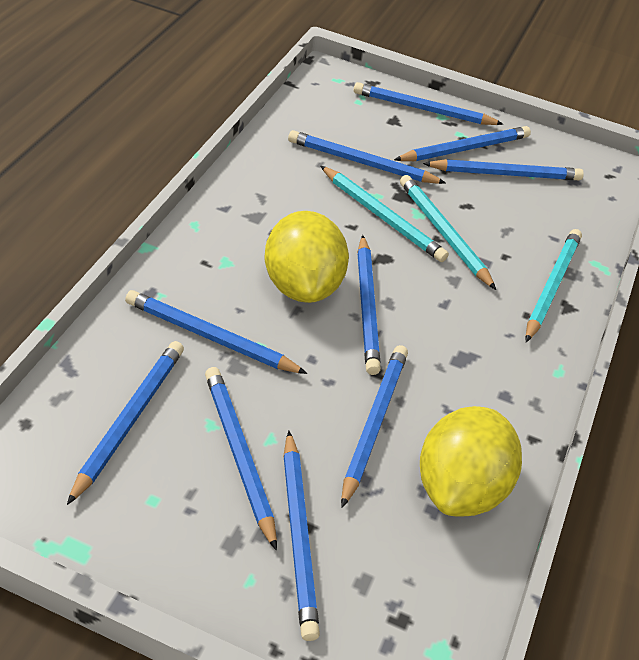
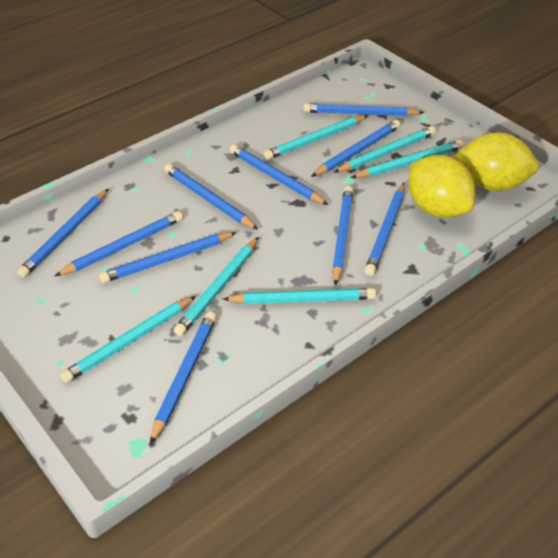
turquoise pencil: [321,166,449,262] [400,175,496,290] [526,229,582,342] = 3 -> [60,296,196,383] [174,237,259,336] [223,288,376,304] [264,115,368,160] [333,126,436,173] [351,140,464,178] = 6

